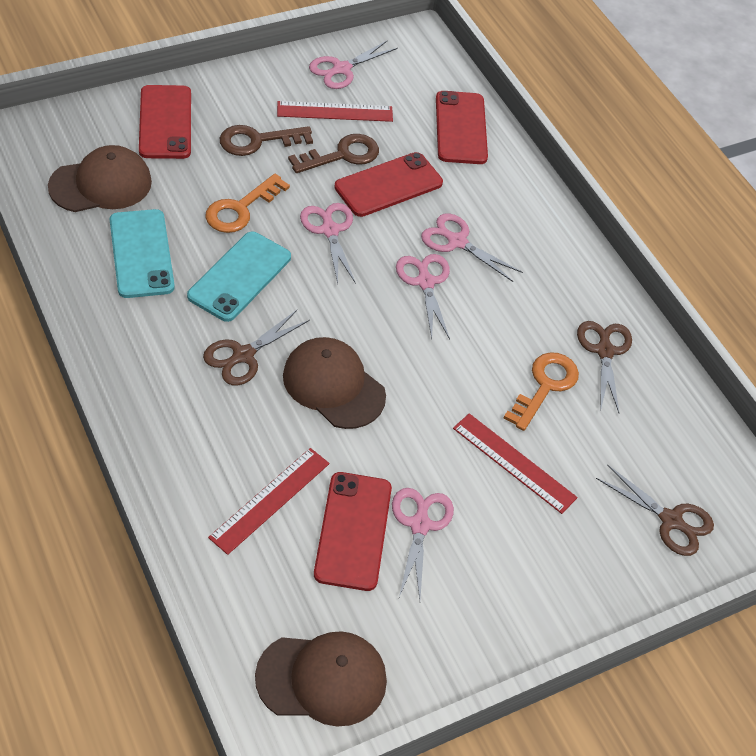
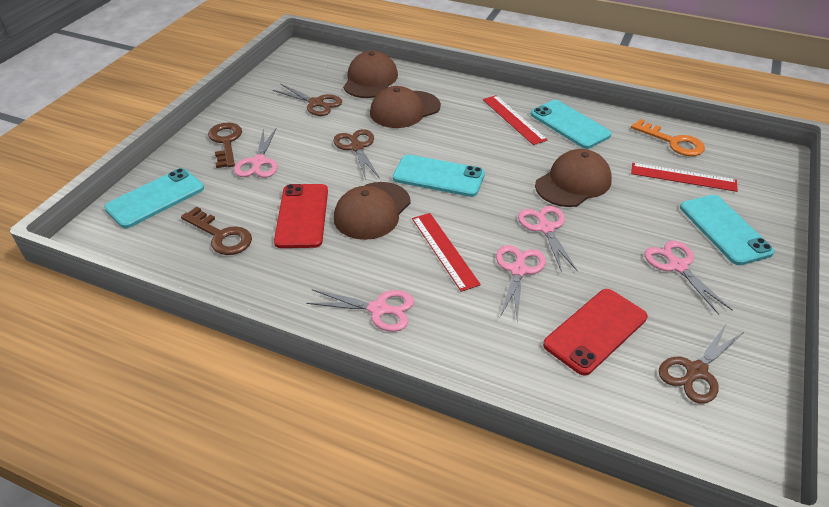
brown cap: [48,145,152,212] [255,631,387,727] [283,337,386,429] = 3 -> [334,182,411,240] [343,51,398,98] [370,86,441,128] [535,149,612,207] = 4
orange key: [205,174,290,233] [504,352,579,431] = 2 -> [631,119,705,156] = 1
red phone: [139,85,191,159] [314,472,392,591] [334,152,443,217] [436,91,488,164] = 4 -> [274,184,328,248] [543,289,647,376] = 2
turquoise phone: [110,209,175,298] [187,232,291,322] = 2 -> [104,168,204,228] [393,155,485,197] [531,100,611,149] [680,195,775,265] = 4

